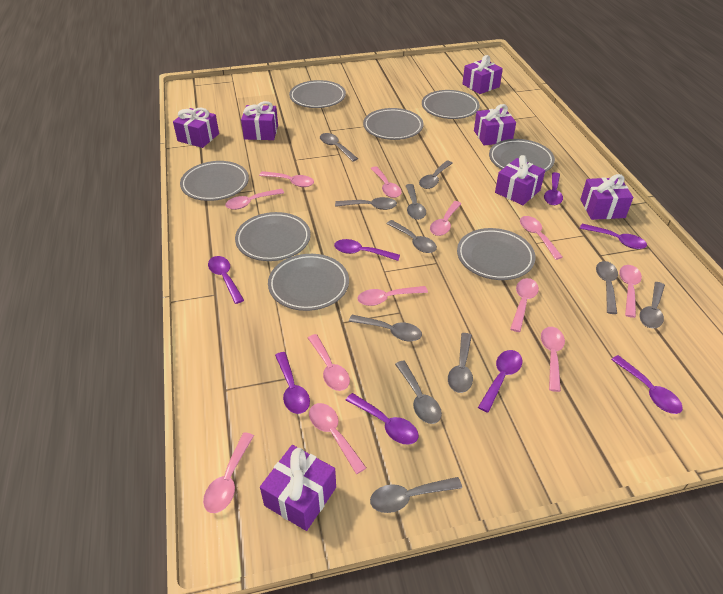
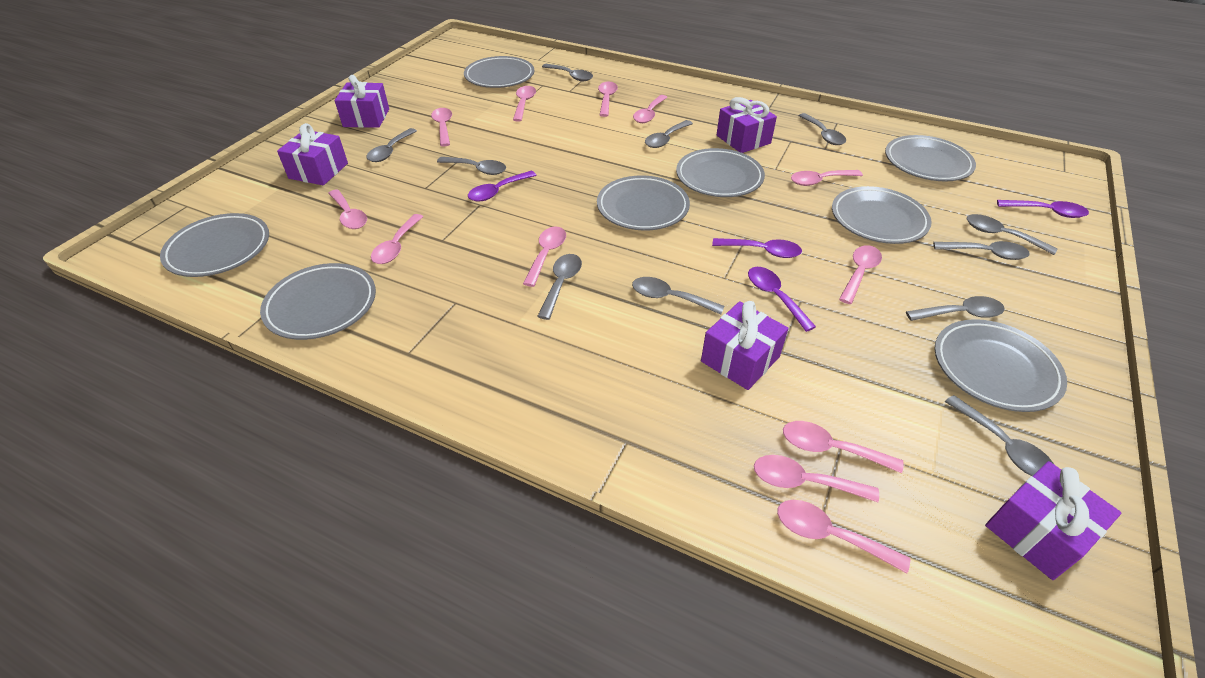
purple gift: [173,108,219,148] [241,101,278,140] [260,445,336,531] [462,55,503,94] [474,104,516,146] [495,155,545,205] [580,174,633,220] = 7 -> [277,123,348,185] [334,75,389,128] [701,301,788,390] [717,97,777,153] [985,461,1121,580] = 5
purple spoon: [208,256,244,304] [275,352,310,414] [334,239,400,261] [346,393,418,445] [478,350,522,413] [544,172,563,205] [580,223,647,249] [611,355,683,414] = 8 -> [468,171,537,202] [712,238,802,258] [748,267,816,332] [997,200,1089,218] = 4

